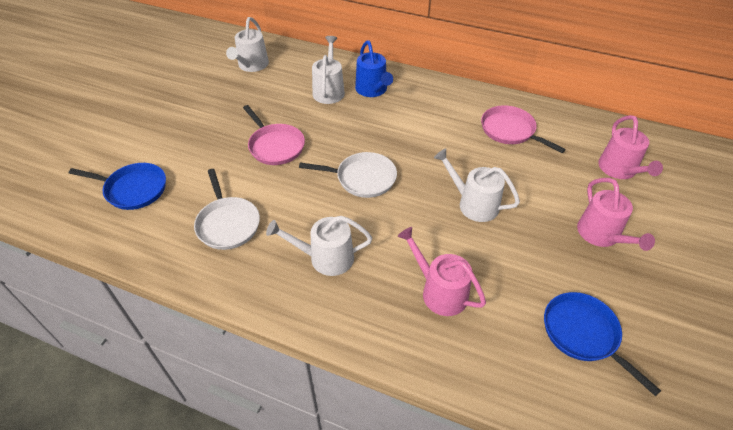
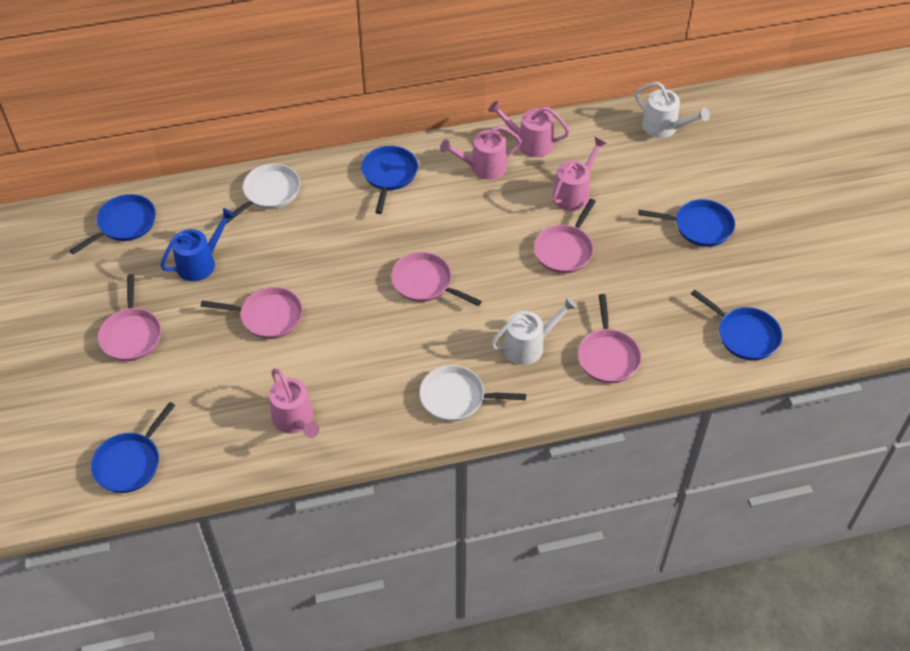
blue pan: [69,163,166,210] [544,292,661,396] = 2 -> [69,194,156,254] [91,402,176,493] [361,146,418,214] [638,199,735,247] [691,290,782,360] = 5
pink pan: [243,105,305,165] [481,105,566,153] = 2 -> [98,274,161,361] [201,287,303,339] [391,252,482,306] [534,199,596,273] [578,294,641,383] = 5
pink watering can: [398,227,486,316] [577,178,655,251] [598,115,663,179] = 3 -> [269,368,319,438] [440,125,522,179] [488,101,570,157] [552,137,607,211] = 4
white watering can: [226,17,269,72] [266,216,372,276] [312,36,345,104] [434,148,520,222] = 4 -> [491,297,577,365] [635,82,710,138] = 2

